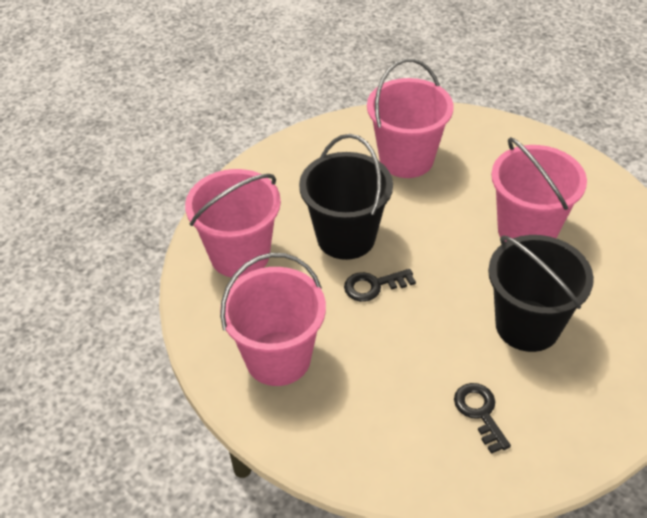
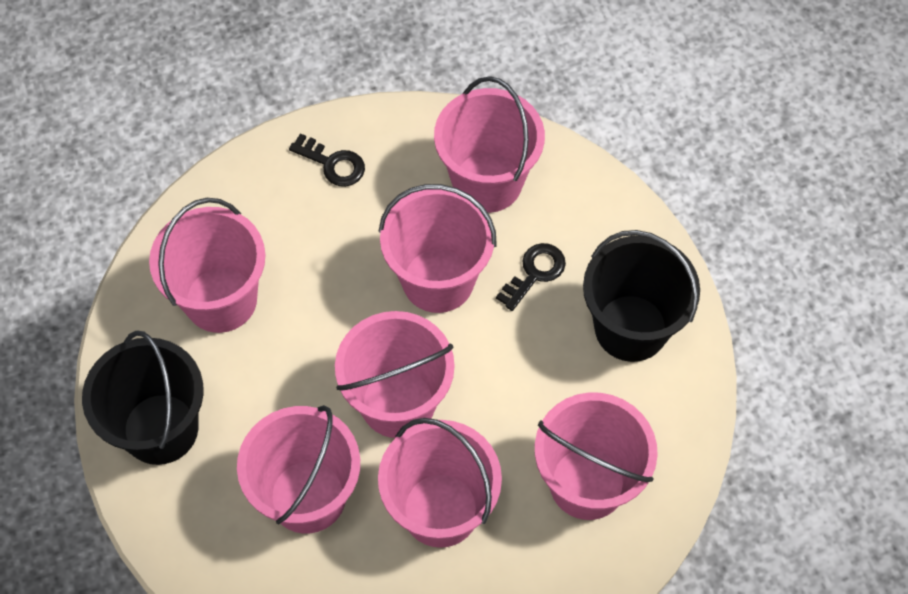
pink bucket: [185,169,281,278] [220,253,326,386] [367,59,454,178] [491,137,587,242] = 4 -> [149,198,265,333] [237,405,360,534] [335,311,455,438] [378,184,497,313] [378,418,502,548] [434,76,545,213] [535,393,658,520] = 7

